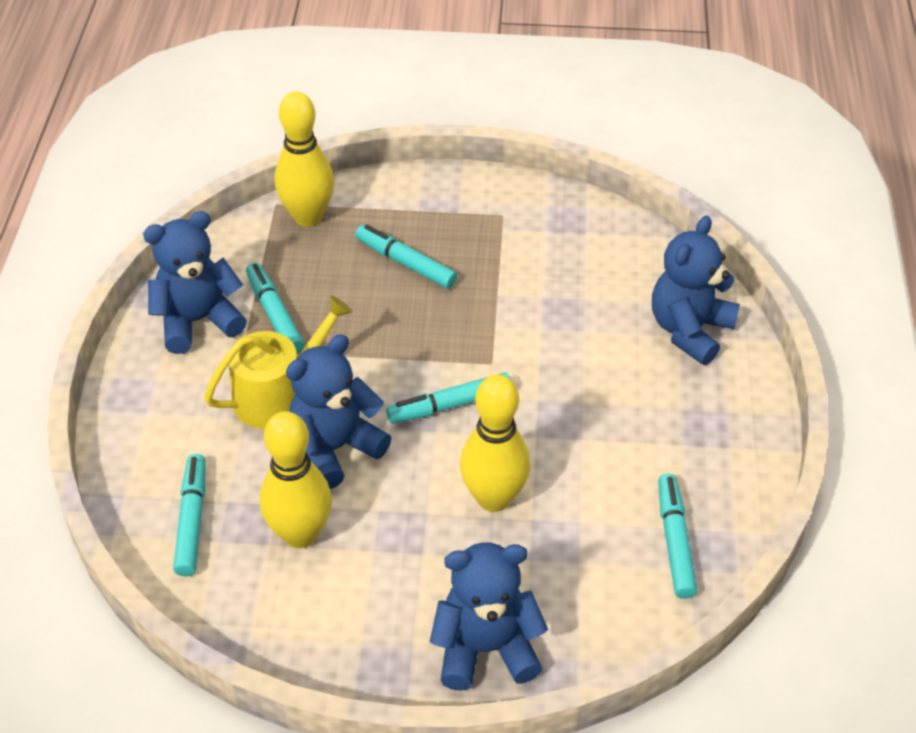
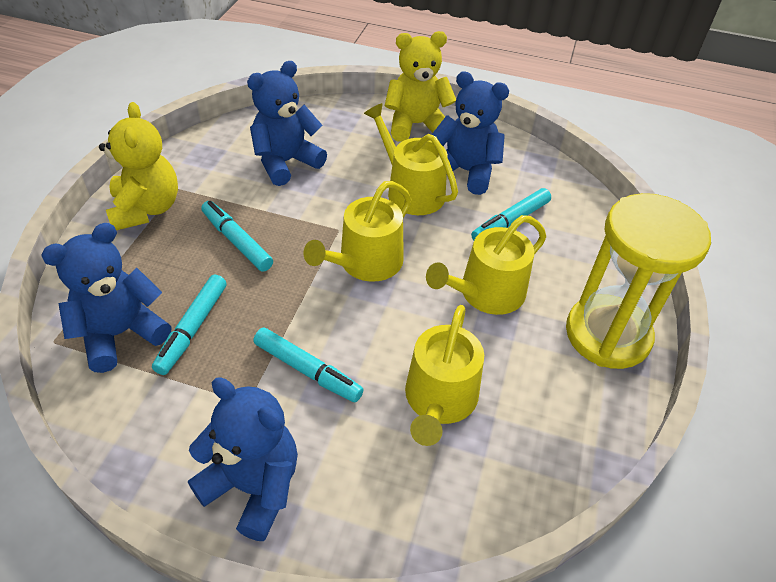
turquoise marker: [173,454,205,576] [246,263,305,353] [355,225,457,289] [386,372,511,423] [658,473,697,599] = 5 -> [152,274,227,375] [201,201,273,272] [253,327,364,402] [471,188,551,241] = 4
yellow bowling pin: [260,411,332,548] [275,92,334,227] [460,374,530,512] = 3 -> none = 0
yellow hourglass: none = 0 -> [566,193,711,369] = 1
yellow teddy bear: none = 0 -> [99,102,178,230] [385,31,456,142] = 2
yellow watering can: [204,295,352,429] = 1 -> [303,181,411,282] [364,103,458,215] [405,305,484,446] [426,215,546,315] = 4

